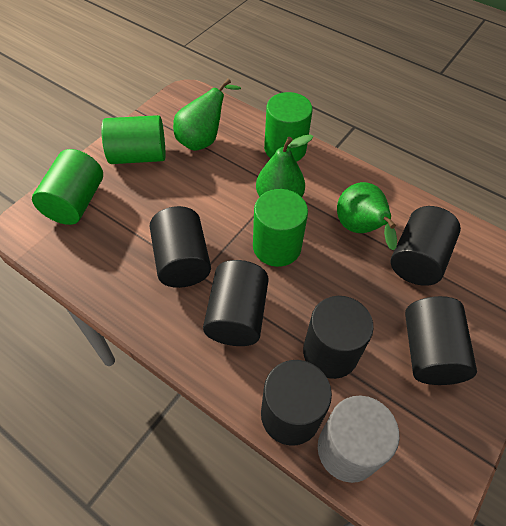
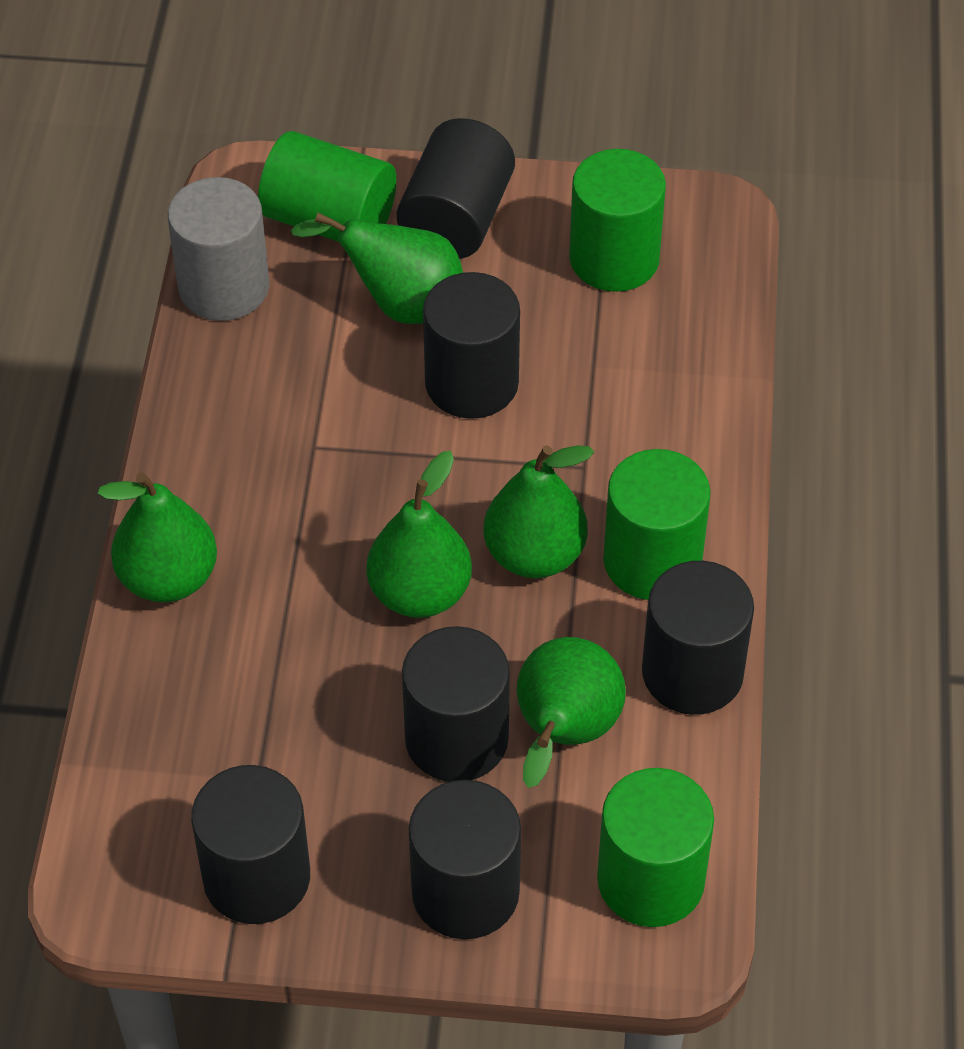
green pear: [173,78,241,151] [256,134,314,197] [337,182,397,250] = 3 -> [98,472,217,602] [291,213,463,324] [367,451,472,618] [484,445,594,578] [517,637,626,788] = 5

